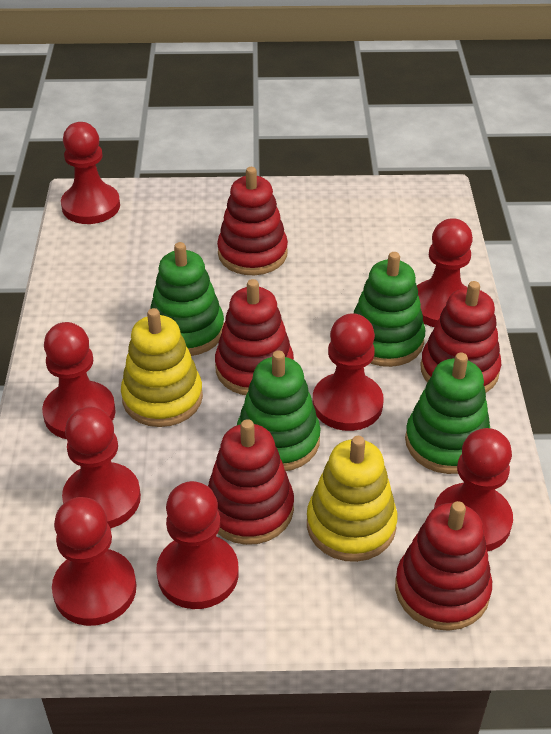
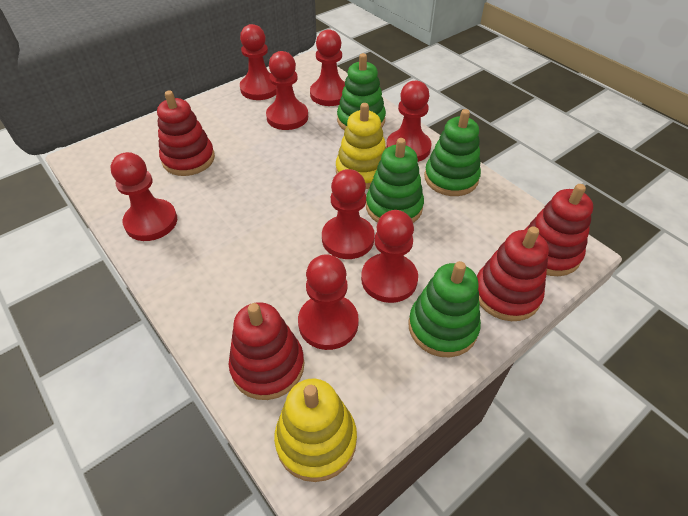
red stacking toy: [208,419,294,545] [215,279,294,395] [217,167,288,275] [395,501,492,631] [420,281,501,393] = 5 -> [157,90,215,176] [229,302,304,400] [477,226,549,321] [525,184,593,276] = 4

